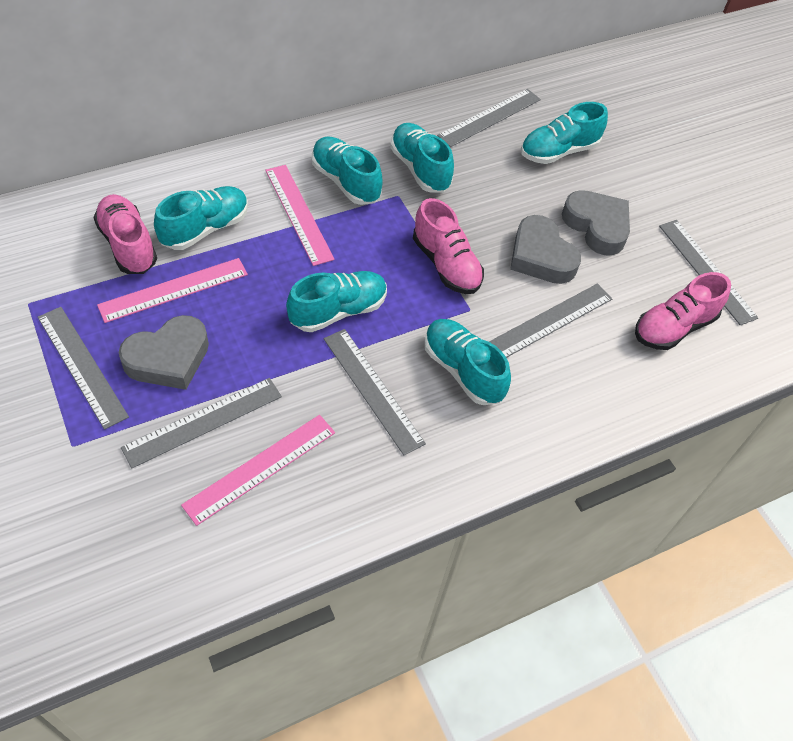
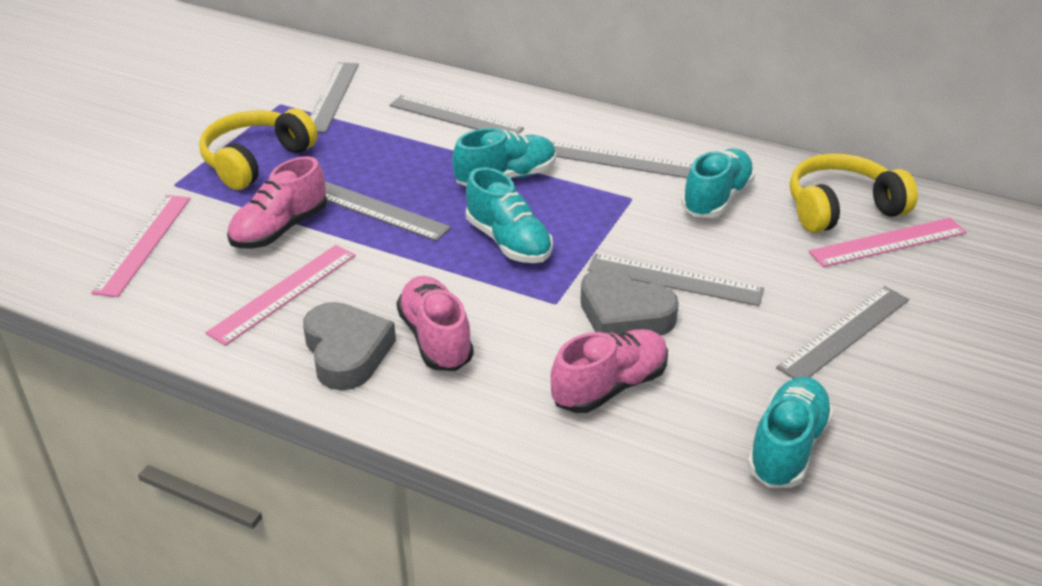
grey heart: [119,315,209,390] [510,215,581,284] [562,190,630,256] = 3 -> [303,302,396,390] [580,267,679,336] = 2
turquoise shoe: [154,186,248,250] [286,271,387,332] [312,137,383,205] [390,123,454,193] [424,319,511,405] [521,102,608,164] = 6 -> [452,128,556,186] [466,168,553,263] [681,149,755,218] [747,377,834,488] = 4
yellow headphones: none = 0 -> [199,108,318,190] [790,153,918,233] = 2

